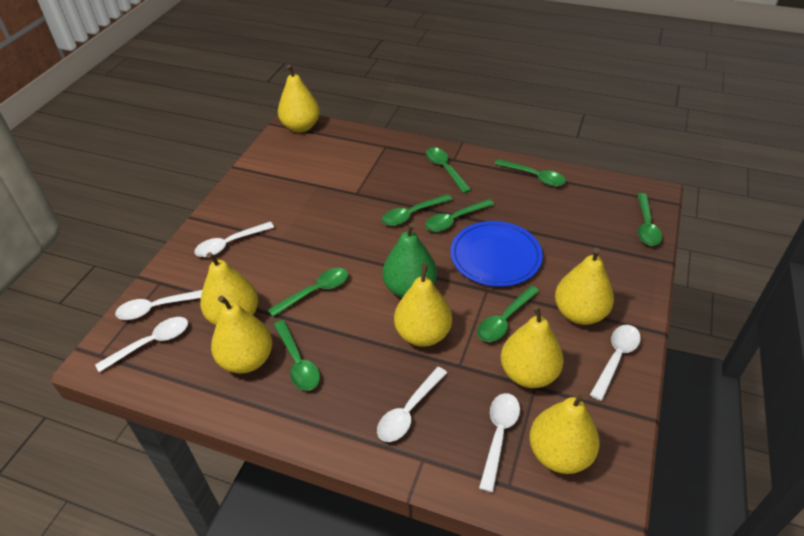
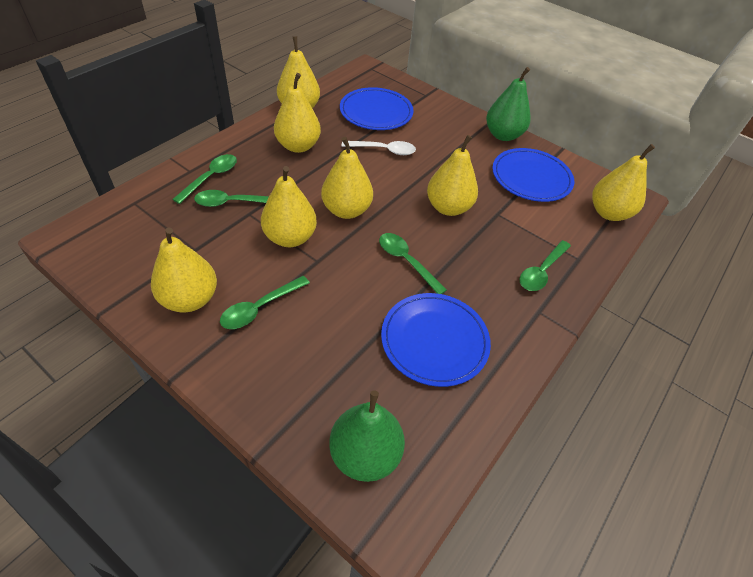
blue plate: [450,221,543,287] = 1 -> [340,87,414,130] [381,293,491,387] [492,148,574,202] = 3
green pear: [383,222,437,298] = 1 -> [329,390,405,482] [486,67,530,141] = 2
green spoon: [268,268,348,317] [274,320,320,391] [382,194,452,226] [425,199,494,232] [426,147,471,193] [477,286,539,342] [494,159,566,186] [637,193,662,246] = 8 -> [172,154,237,204] [194,190,269,207] [220,276,310,329] [379,233,447,294] [520,240,571,291] = 5
white spoon: [95,317,188,372] [115,290,202,320] [194,222,274,257] [377,367,447,442] [479,393,520,493] [590,325,641,401] = 6 -> [341,141,416,155] = 1

